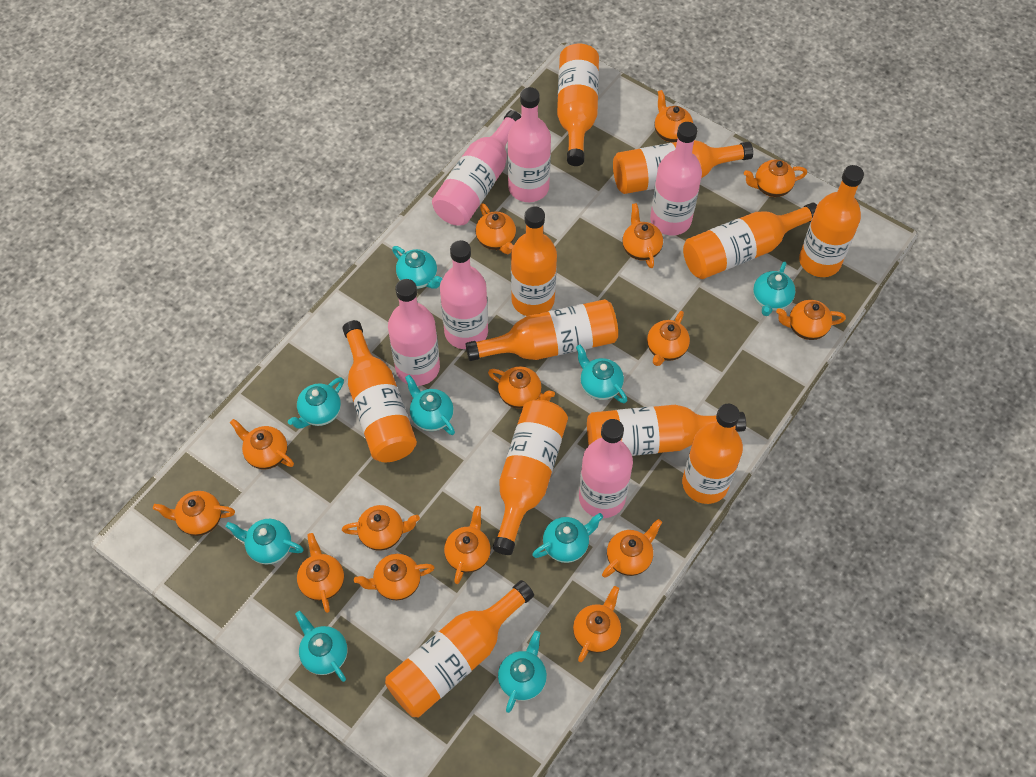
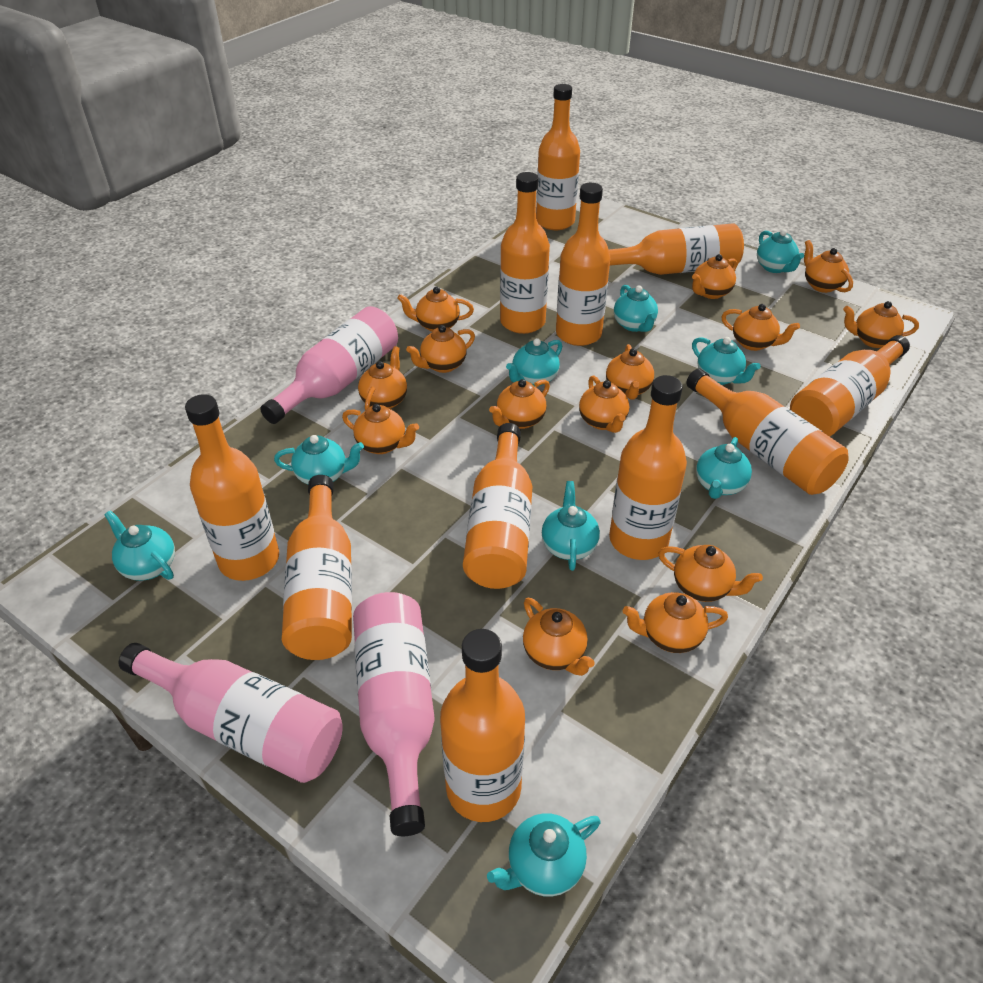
orange teapot: [153,491,235,536] [230,419,294,469] [297,533,344,613] [342,505,420,551] [354,554,435,601] [444,506,491,584] [476,203,516,254] [488,366,555,408] [573,586,621,662] [602,519,662,578] [622,203,663,268] [647,311,690,366] [654,90,693,143] [744,160,807,197] [776,300,846,340] = 15 -> [342,404,419,454] [358,346,407,411] [397,287,474,332] [406,325,475,373] [489,379,550,429] [523,598,595,676] [579,375,629,433] [606,344,654,399] [623,592,728,653] [658,545,763,602] [692,254,737,299] [721,304,800,351] [804,240,853,293] [843,301,919,348] = 14
pink bottle: [388,279,440,386] [432,110,521,225] [440,240,488,349] [507,87,551,202] [579,419,633,518] [650,122,702,236] = 6 -> [119,643,343,783] [260,306,398,424] [353,592,435,836] = 3

